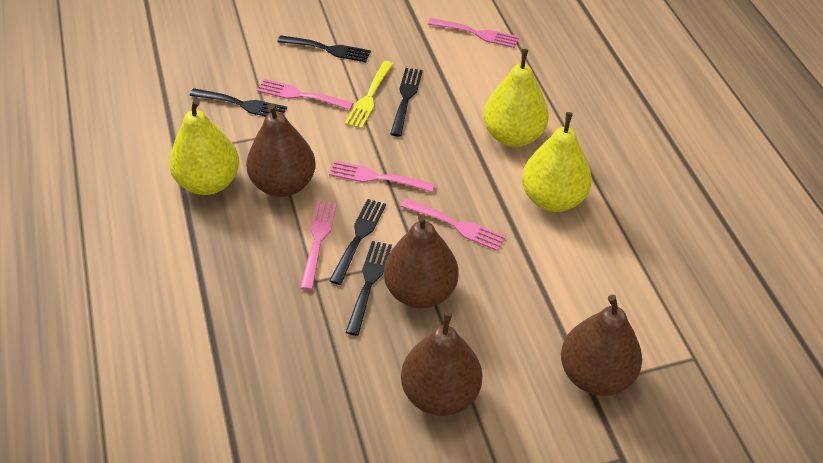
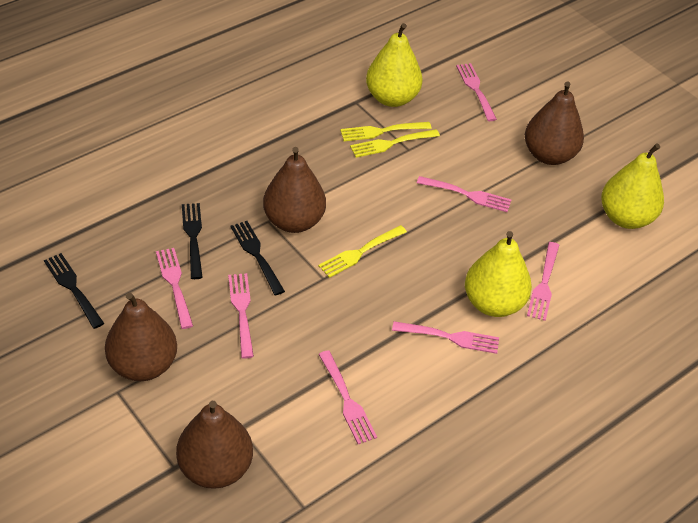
black fork: [189,88,287,117] [277,35,371,62] [329,199,386,285] [346,241,392,336] [390,68,423,136] = 5 -> [44,253,104,329] [182,203,203,279] [230,221,285,295] = 3
pink fork: [257,79,353,110] [300,201,337,290] [329,161,435,192] [401,199,506,251] [428,18,519,48] = 5 -> [156,248,193,329] [228,273,254,359] [318,350,377,444] [392,321,499,354] [417,176,511,212] [456,63,497,121] [527,242,559,321] = 7
yellow fork: [345,61,393,129] = 1 -> [318,225,407,278] [340,122,431,141] [350,129,440,158] = 3

